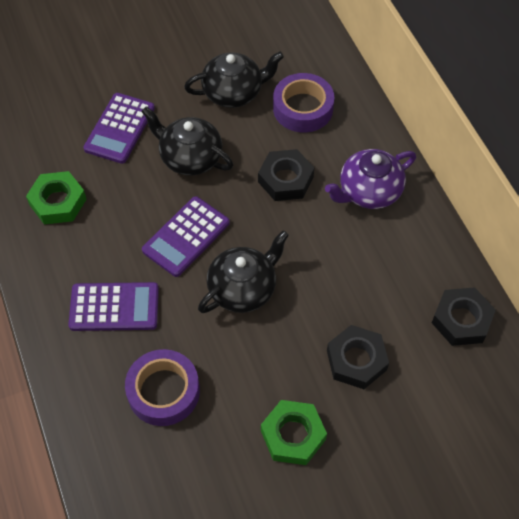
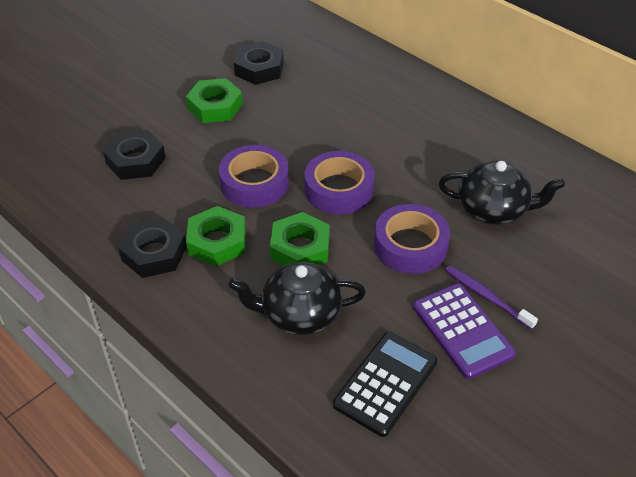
black calculator: none = 0 -> [333,332,438,437] = 1
black teapot: [141,106,233,176] [184,51,284,108] [198,231,289,313] = 3 -> [228,262,366,335] [439,160,565,225] = 2
green nut: [26,171,87,224] [261,400,327,465] = 2 -> [186,78,243,123] [186,206,246,266] [270,212,330,266] = 3
purple calculator: [68,282,159,331] [84,93,155,164] [142,196,230,277] = 3 -> [413,283,516,379] = 1
purple tape: [125,349,200,426] [273,73,334,133] = 2 -> [219,145,289,208] [304,151,374,215] [374,204,450,274] = 3
purple teapot: [325,149,416,209] = 1 -> none = 0
purple toothbrush: none = 0 -> [445,265,538,330] = 1

